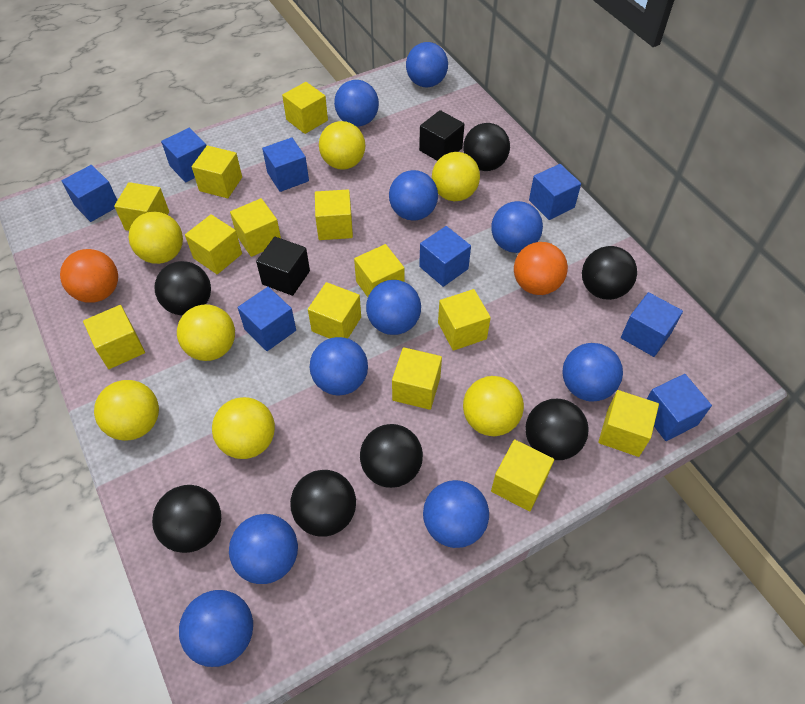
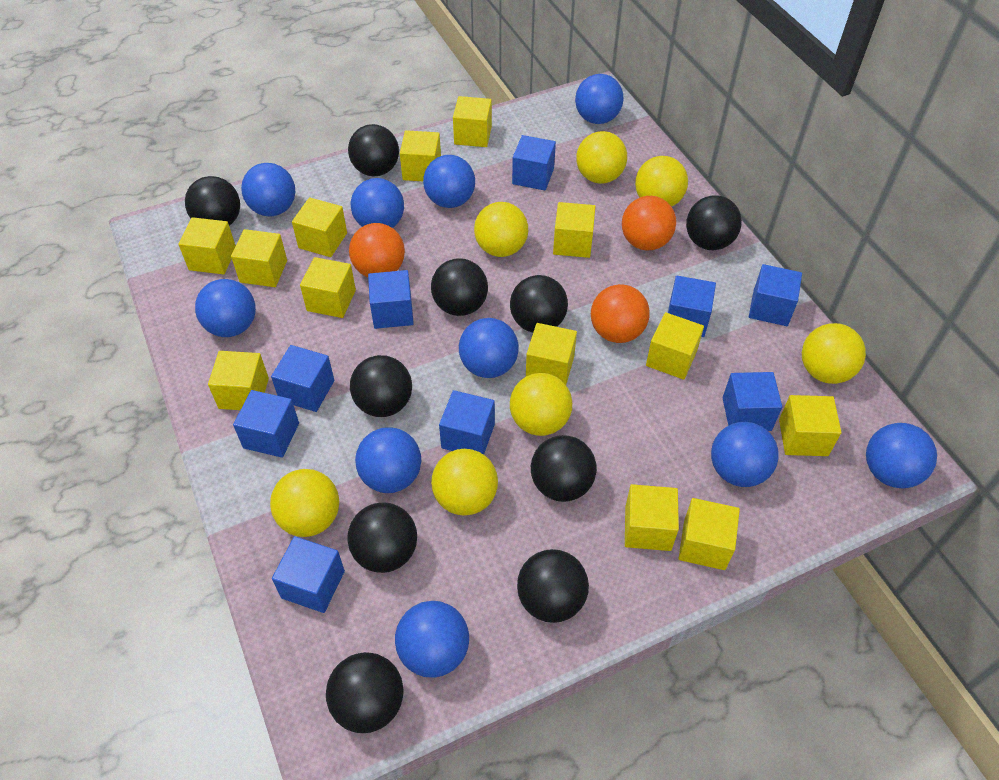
black ball: [152,485,221,553] [155,261,211,315] [290,470,356,536] [360,424,423,488] [463,123,510,171] [526,399,588,460] [582,246,637,300] = 7 -> [185,176,240,226] [326,652,404,733] [347,503,417,573] [348,124,399,176] [350,355,412,417] [431,258,488,316] [510,275,568,332] [517,549,589,623] [531,435,597,502] [686,195,742,250] = 10
black cube: [256,237,310,296] [419,110,464,161] = 2 -> none = 0
blue cube: [62,165,117,222] [161,128,207,182] [238,287,296,351] [262,137,309,192] [419,226,471,287] [529,164,581,220] [621,292,683,357] [647,374,712,441] = 8 -> [233,390,299,458] [271,345,334,412] [272,536,345,613] [368,270,414,329] [439,390,495,455] [512,135,556,190] [668,276,716,337] [723,372,782,431] [749,264,802,326] = 9
orange ball: [60,249,118,303] [514,242,568,295] = 2 -> [349,223,405,277] [591,284,650,343] [622,196,676,251] = 3

